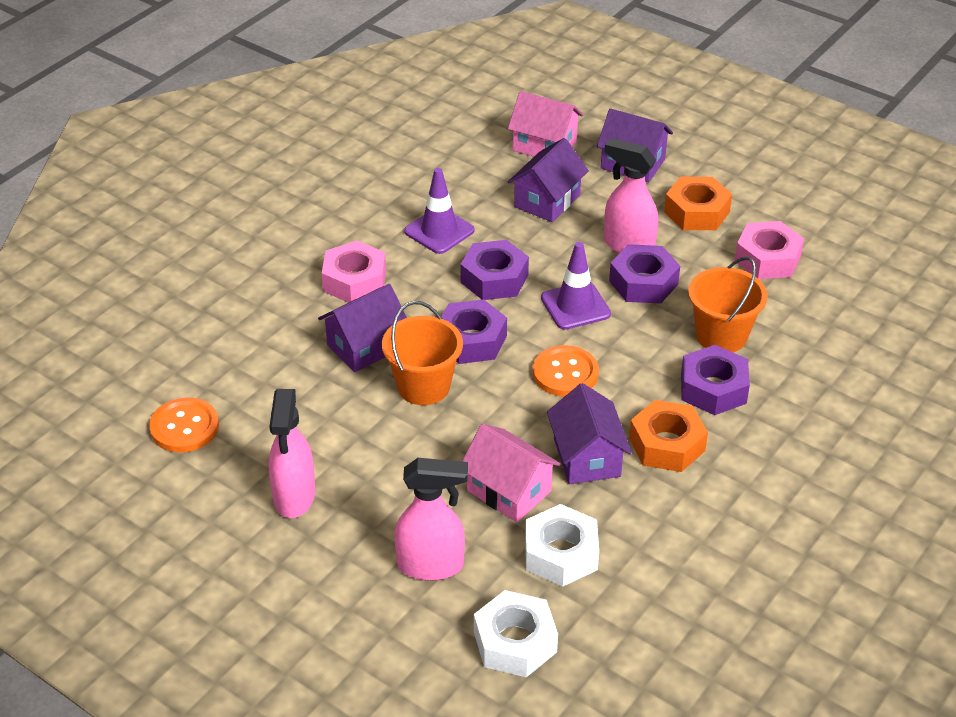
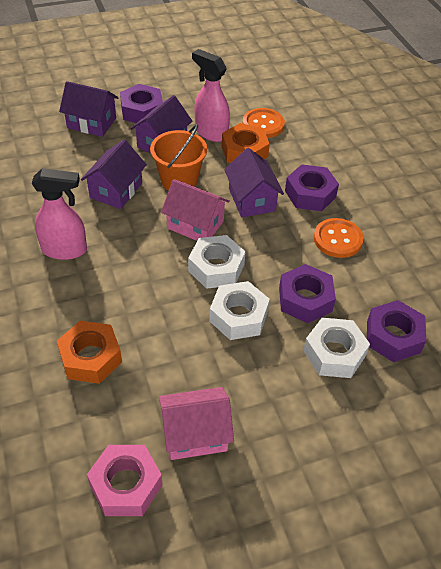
orange bucket: [382,301,463,405] [688,256,768,352] = 2 -> [150,124,207,191] = 1
pink nut: [322,241,386,303] [735,221,804,279] = 2 -> [87,445,163,516] = 1
pink spray bottle: [269,389,315,518] [394,458,468,581] [604,138,658,253] = 3 -> [32,168,87,260] [192,49,230,142] = 2
purple traffic cone: [404,168,475,254] [541,242,611,330] = 2 -> none = 0
white nut: [474,590,558,677] [525,504,599,587] = 2 -> [188,235,246,289] [209,281,270,340] [303,318,370,378] = 3

